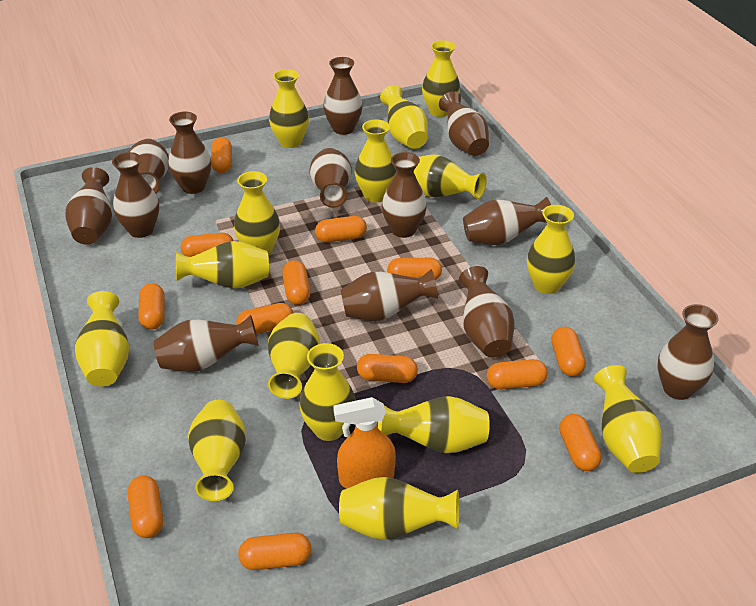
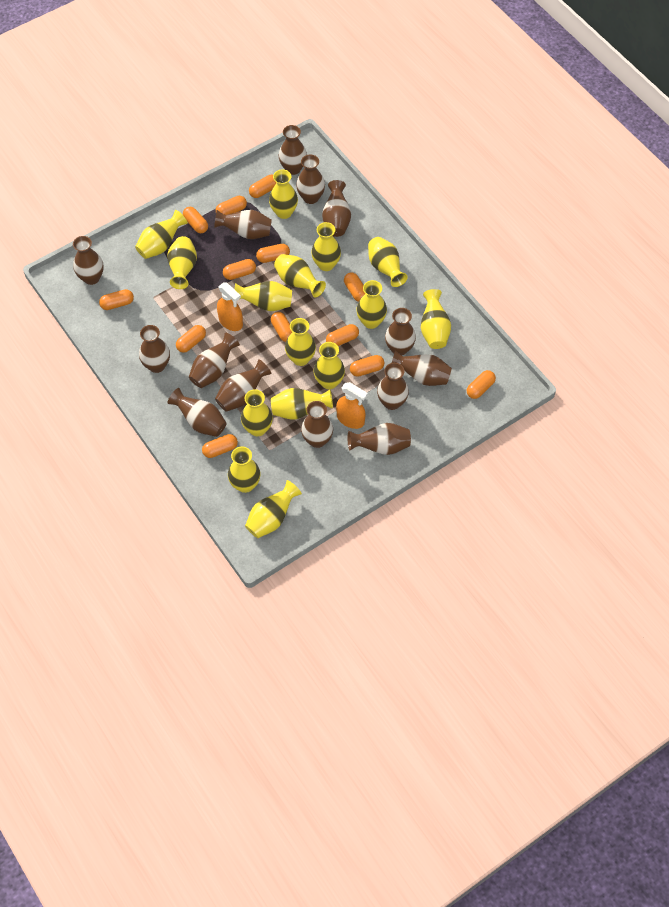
brown vase: [66,167,112,245] [112,152,159,238] [129,139,169,194] [154,315,259,372] [168,112,211,194] [309,148,352,208] [323,57,363,135] [340,269,438,321] [382,152,427,238] [439,91,489,156] [459,266,515,358] [463,197,551,245] [657,304,718,400] = 13 -> [73,236,104,285] [139,325,170,373] [167,388,227,437] [189,333,240,388] [214,210,272,239] [215,359,271,412] [279,125,307,175] [296,154,325,204] [301,401,333,448] [322,180,351,237] [348,423,411,455] [377,363,409,410] [385,308,416,355] [392,350,452,386] = 14
orange spray bottle: [333,397,396,489] = 1 -> [217,282,243,331] [336,382,368,429] = 2

